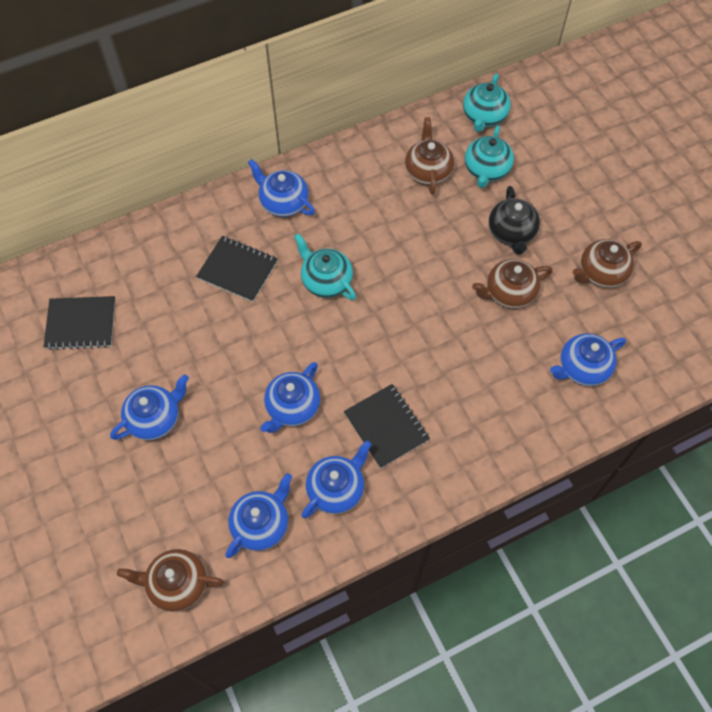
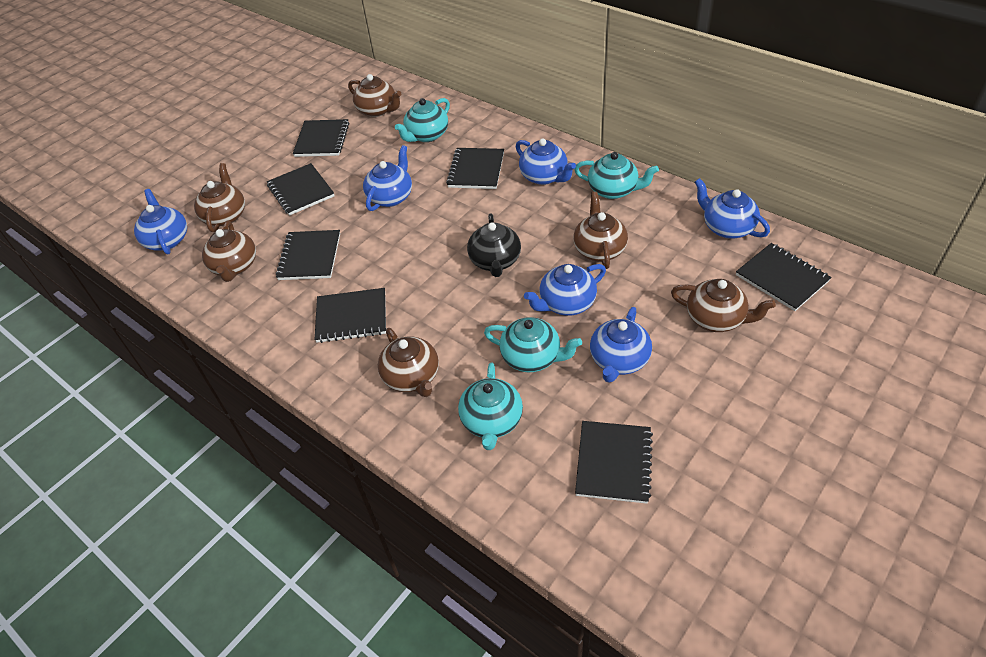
black notebook: [44,296,116,350] [196,236,278,302] [344,384,430,469] = 3 -> [267,163,334,216] [276,230,340,280] [293,119,349,157] [315,288,386,343] [446,148,504,189] [575,421,653,504] [736,243,832,311] = 7
brown teapot: [117,549,224,612] [405,117,454,195] [472,259,553,309] [573,239,642,288] = 4 -> [194,163,245,232] [202,221,256,282] [348,74,401,117] [378,328,439,397] [573,192,628,269] [671,279,776,332] = 6
turquoise teapot: [294,233,356,300] [463,73,511,132] [465,125,514,188] = 3 -> [395,98,450,142] [458,363,523,450] [484,317,582,372] [574,152,659,199] = 4

